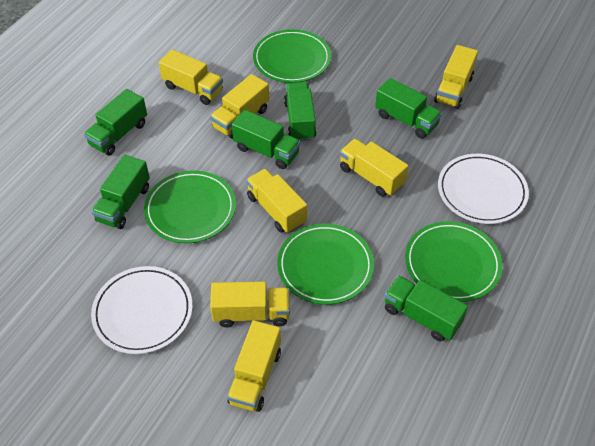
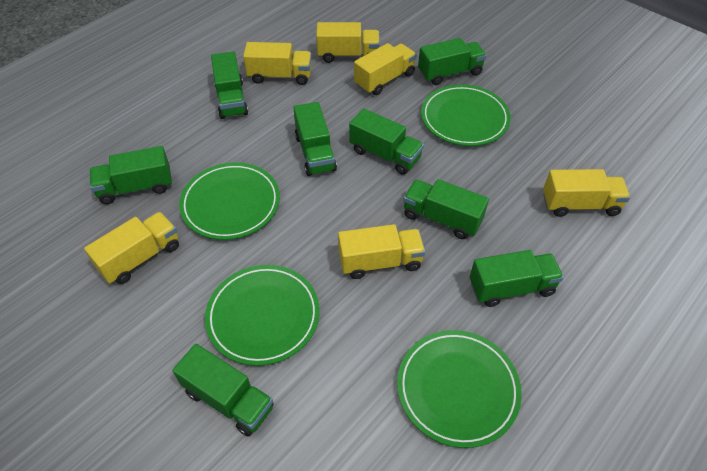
green truck: [84,89,147,156] [91,155,150,229] [232,110,301,169] [284,82,317,141] [375,78,442,139] [384,275,468,341] = 6 -> [90,146,172,204] [172,344,274,437] [211,51,248,119] [293,102,337,176] [349,108,424,175] [403,179,489,239] [418,38,487,85] [470,250,564,307] = 8
white plate: [91,266,193,354] [438,154,529,224] = 2 -> none = 0
yellow truck: [159,49,223,105] [210,74,269,139] [210,282,290,327] [227,320,281,412] [246,169,307,233] [340,139,408,197] [434,45,478,109] = 7 -> [84,212,179,284] [243,42,312,85] [316,22,380,63] [338,224,425,279] [354,43,417,95] [543,169,630,217] = 6

